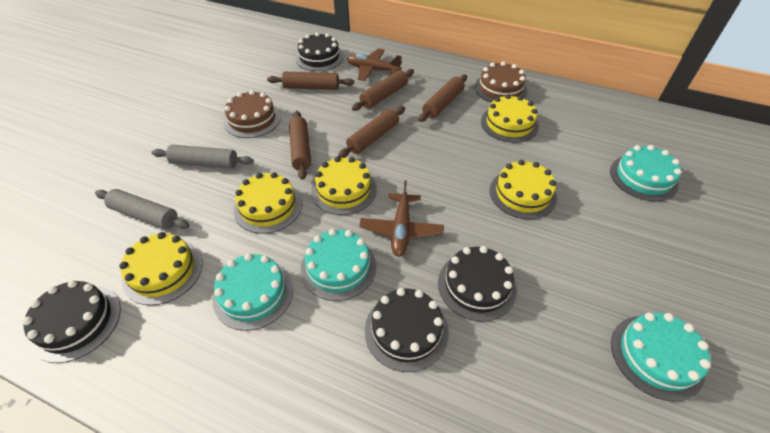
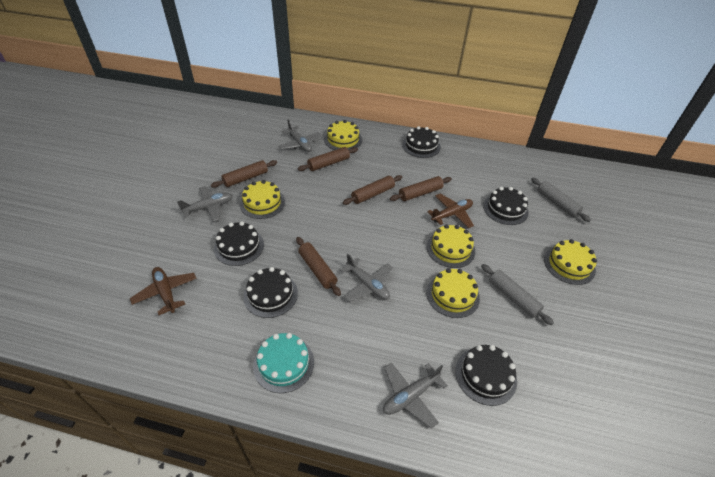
black cake: [22,280,121,363] [295,32,344,71] [365,288,448,372] [438,246,517,322] = 4 -> [214,221,264,266] [243,267,298,318] [402,126,441,158] [455,345,517,406] [483,187,529,225] = 5
brown cake: [223,90,281,138] [474,61,527,102] = 2 -> none = 0
grey plane: none = 0 -> [177,186,233,222] [278,119,321,152] [340,254,393,302] [383,362,448,429] = 4
turquoise cake: [213,253,293,331] [301,229,376,301] [610,145,682,202] [611,312,711,402] = 4 -> [253,333,314,393] = 1

